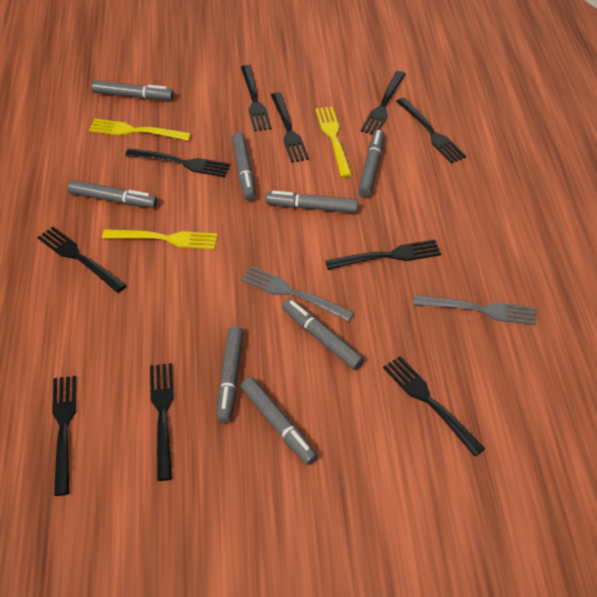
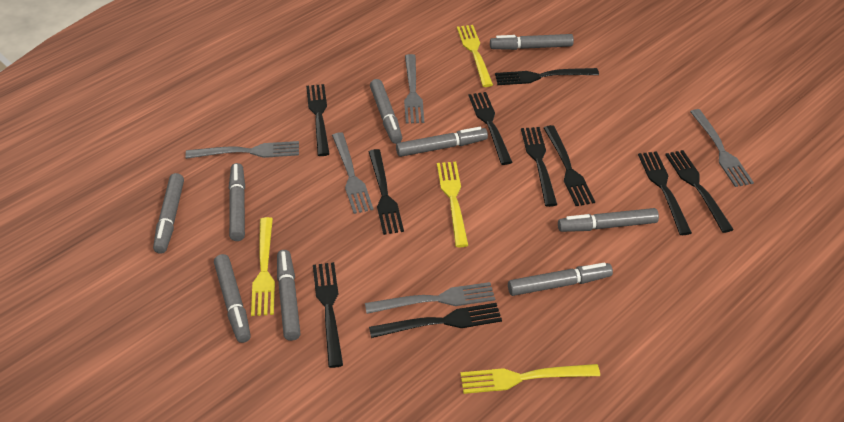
grey fork: [241,266,354,322] [413,295,536,325] = 2 -> [185,141,299,159] [332,132,374,214] [365,282,495,314] [404,54,424,124] [690,109,754,187] = 5
grey marker: [67,180,157,208] [91,80,174,100] [217,326,243,423] [231,132,256,201] [240,377,318,465] [265,191,358,213] [282,299,364,370] [358,129,384,197] = 8 -> [153,173,184,254] [214,254,251,343] [229,163,245,241] [277,250,301,341] [370,79,402,144] [396,127,488,157] [490,34,574,50] [508,262,613,296] [558,208,659,232] = 9
yellow fork: [89,119,191,141] [102,229,217,249] [316,107,352,177] = 3 -> [251,217,275,316] [437,162,468,247] [457,25,493,87] [460,364,600,394] = 4

